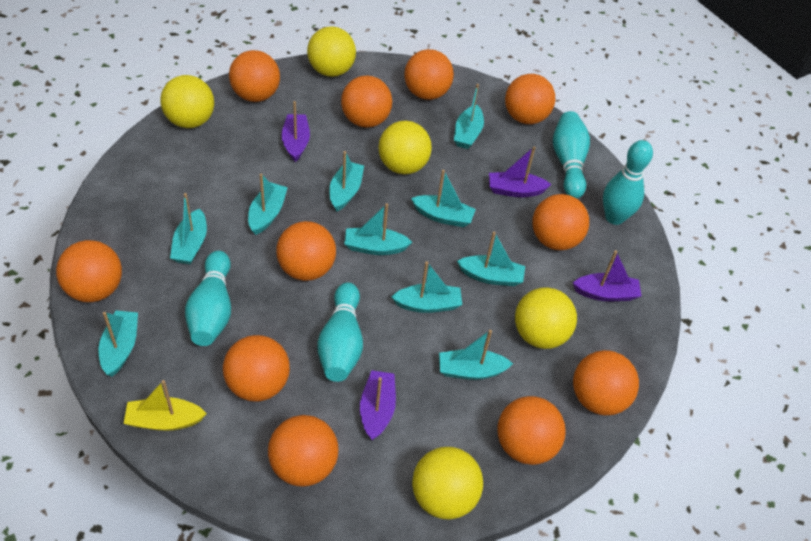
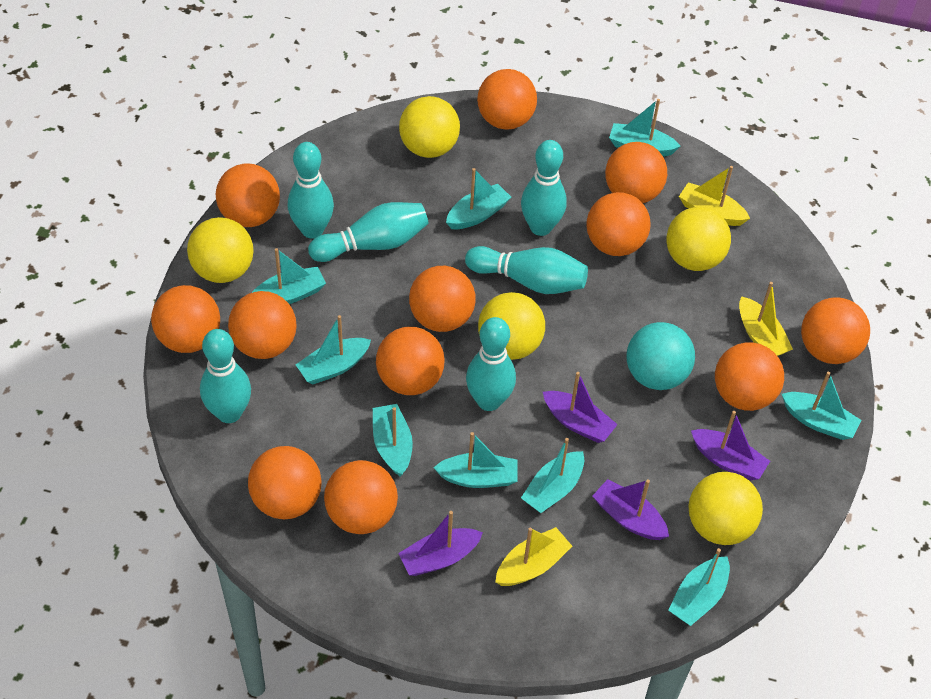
orange ball: [56,240,122,302] [223,335,290,401] [229,50,280,102] [268,415,338,487] [276,221,336,281] [341,75,392,128] [404,49,454,100] [497,396,566,465] [505,74,555,124] [532,194,589,250] [573,350,639,415] = 11 -> [151,285,220,353] [216,163,280,227] [228,291,297,359] [248,446,322,519] [324,460,398,534] [376,327,445,395] [409,266,476,332] [477,69,537,130] [586,192,651,256] [605,142,667,203] [715,343,784,411] [801,297,870,364] = 12
turquoise ball: none = 0 -> [626,322,695,390] = 1
turquoise boat: [99,310,138,377] [170,193,207,265] [248,173,288,235] [329,151,364,212] [344,203,412,255] [391,261,462,313] [411,170,476,227] [439,330,513,380] [454,84,484,149] [457,232,525,286] = 10 -> [252,248,326,304] [296,315,371,384] [373,404,413,476] [433,432,518,488] [446,168,511,229] [521,438,584,513] [609,99,680,157] [668,548,730,626] [782,371,861,440] = 9
turquoise bowling pin: [185,251,231,346] [317,282,363,382] [553,111,590,199] [603,140,653,225] = 4 -> [200,329,251,423] [288,142,334,238] [308,202,429,262] [465,246,588,294] [466,317,516,411] [521,140,567,236] = 6
yellow boat: [124,380,207,431] = 1 -> [495,527,572,586] [679,166,750,226] [739,282,793,356] = 3

